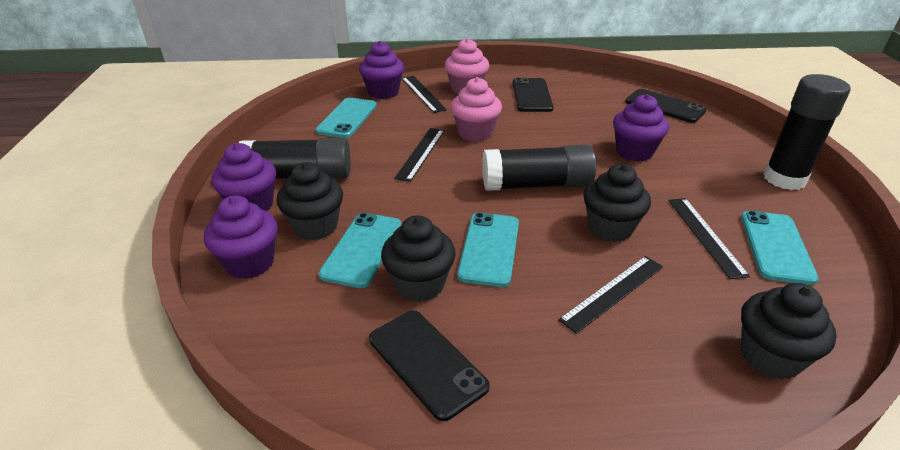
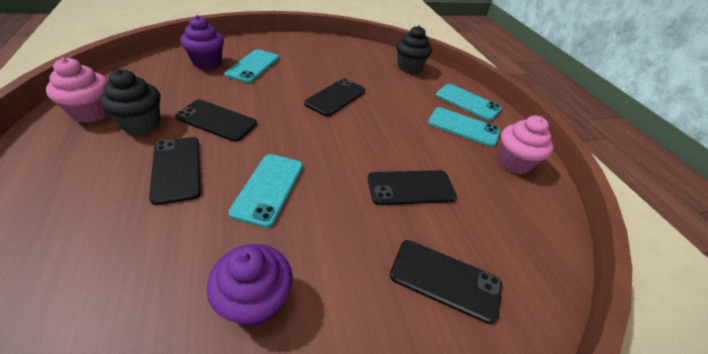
black cupcake: [276,162,343,241] [381,215,456,302] [583,164,651,242] [740,283,837,380] = 4 -> [100,69,160,135] [396,26,432,74] = 2
black glue stick: [239,138,351,179] [482,145,596,191] [763,74,851,190] = 3 -> none = 0
black phone: [369,311,490,421] [512,77,554,112] [625,89,706,123] = 3 -> [149,137,201,205] [175,100,257,142] [304,78,365,116] [368,170,457,205] [390,240,502,324] = 5
black ruler: [394,128,445,182] [402,76,447,113] [558,256,663,334] [668,198,750,279] = 4 -> none = 0
purple cupcake: [204,195,278,279] [211,143,276,211] [359,41,404,99] [613,94,669,162] = 4 -> [181,15,224,70] [207,244,293,328] = 2

